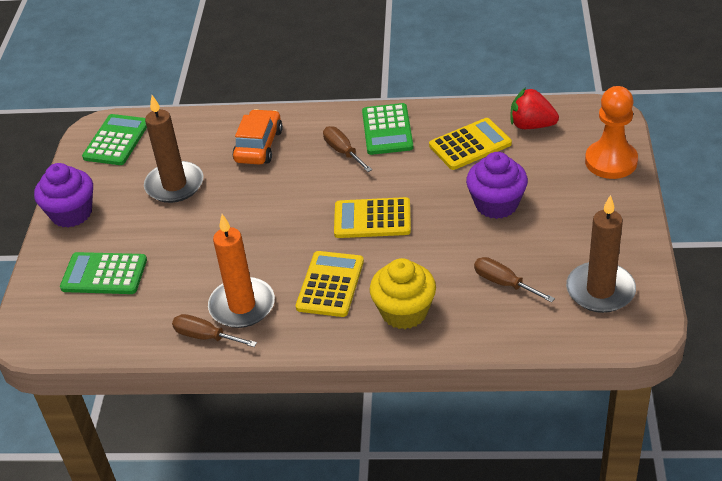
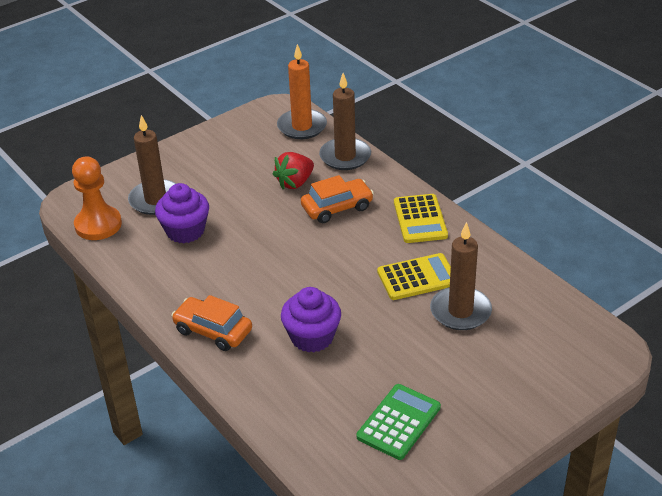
brown candle: [144,95,203,203] [566,195,636,313] = 2 -> [128,115,176,215] [319,73,371,170] [430,222,492,330] = 3
brown screwdriver: [172,314,257,347] [323,126,372,172] [474,257,555,303] = 3 -> none = 0
green calculator: [60,252,147,294] [82,114,147,165] [362,103,413,155] = 3 -> [357,384,441,460] = 1
orange car: [232,109,283,165] = 1 -> [171,295,252,351] [301,175,374,223] = 2
yellow calculator: [296,251,364,317] [334,197,411,238] [429,118,512,170] = 3 -> [377,253,451,300] [394,194,448,243] = 2
yellow cupcake: [370,258,436,329] = 1 -> none = 0

